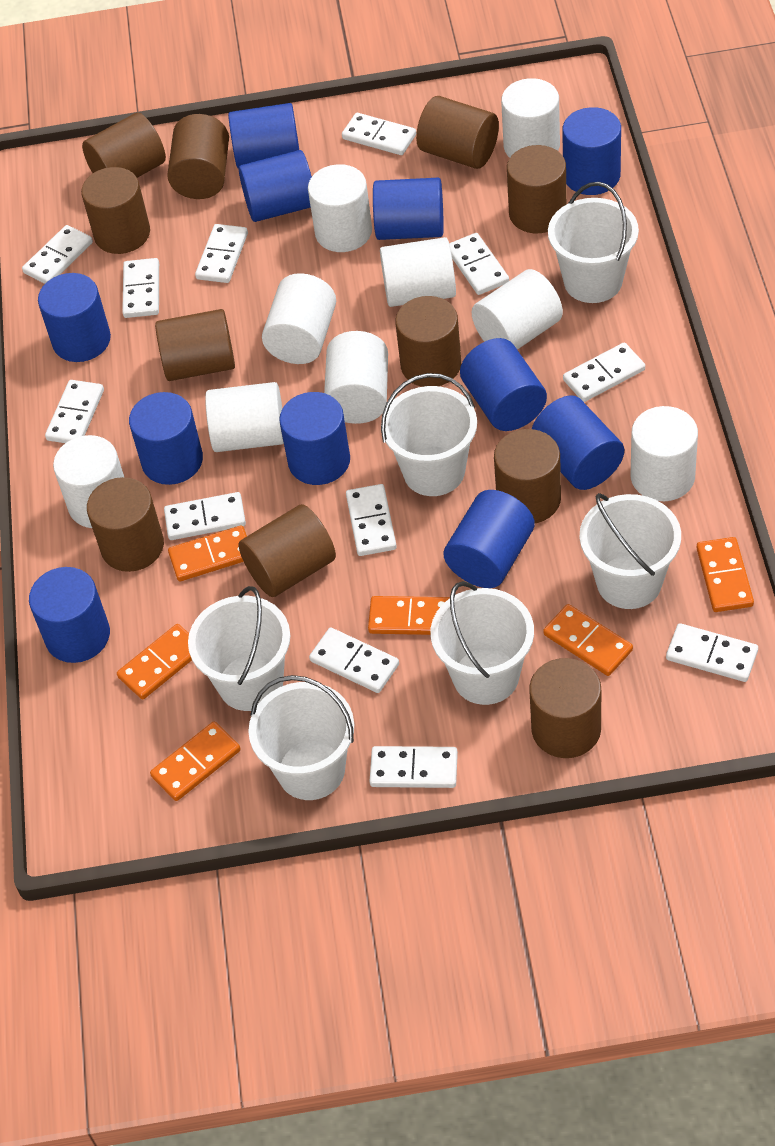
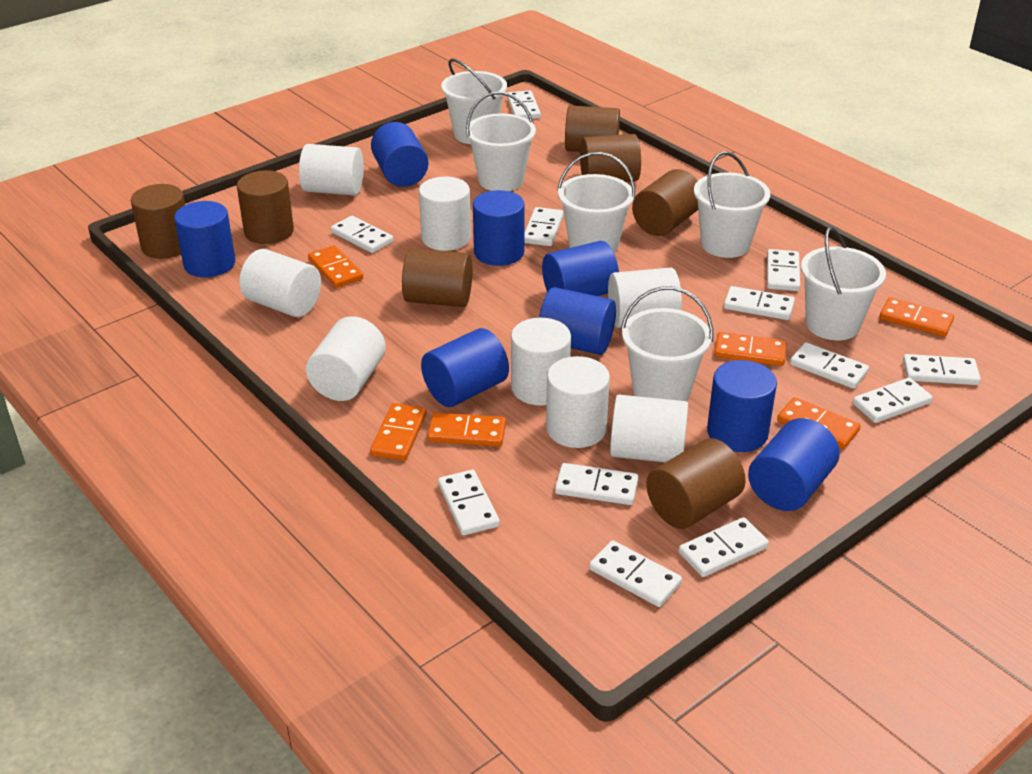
blue cylinder: [29,567,110,663] [38,273,111,362] [129,392,203,485] [228,103,299,169] [239,150,312,222] [279,392,350,485] [373,178,444,240] [443,490,535,588] [460,338,547,431] [532,395,624,490] [562,107,621,195] = 11 -> [174,201,235,277] [371,122,428,187] [421,328,509,407] [473,190,525,266] [539,287,616,355] [542,241,619,296] [707,360,777,452] [748,418,840,511] = 8
brown cylinder: [81,167,150,254] [82,113,166,178] [87,477,164,572] [155,309,235,381] [167,114,229,199] [238,504,336,597] [395,296,461,387] [416,96,499,169] [494,429,561,523] [507,145,567,233] [529,658,601,758] = 11 -> [131,184,185,259] [237,170,294,244] [402,248,472,307] [565,106,620,152] [580,134,641,182] [632,169,698,236] [646,438,746,529] = 7
white cylinder: [53,435,124,528] [205,382,284,452] [262,273,336,364] [308,164,372,252] [324,331,388,424] [380,237,456,307] [472,269,563,350] [501,78,560,158] [630,406,698,501] = 9 -> [239,249,321,317] [299,144,364,195] [306,316,386,401] [419,177,471,251] [511,318,571,405] [546,356,610,448] [608,268,682,328] [610,395,688,462] = 8

